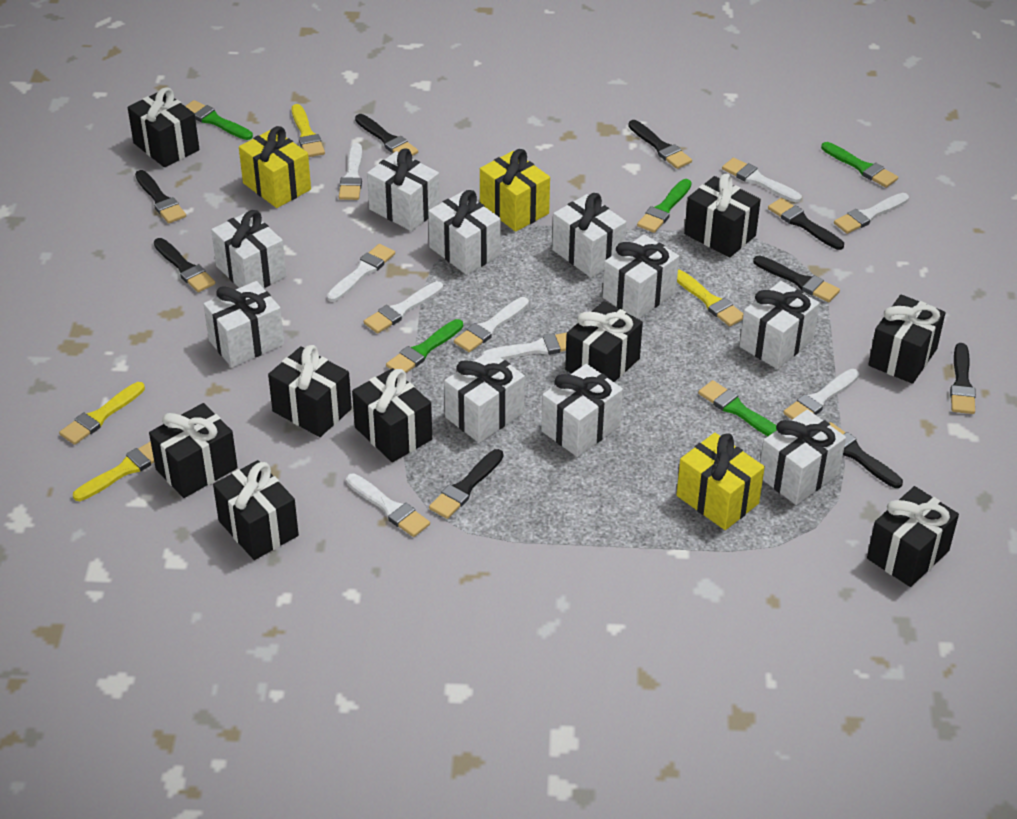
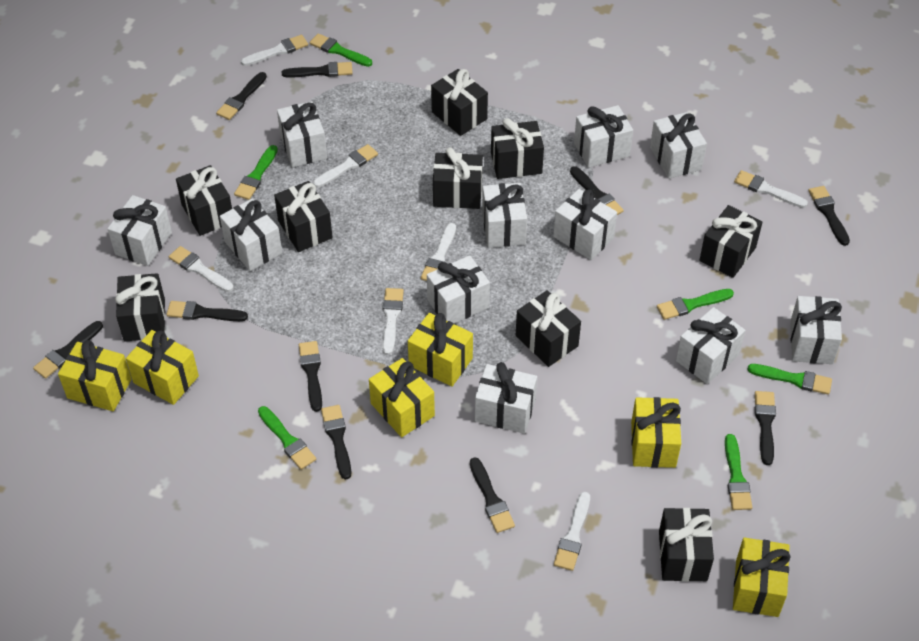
black brush: [135,170,186,223] [154,238,216,292] [355,114,418,156] [429,449,504,519] [628,120,692,169] [753,255,840,302] [768,198,844,250] [829,422,903,488] [950,343,976,414] = 9 -> [33,321,103,379] [166,301,248,321] [216,72,267,120] [282,62,353,78] [299,341,322,412] [321,405,351,480] [470,457,515,533] [570,166,624,215] [755,391,776,465] [808,186,850,246] = 10
green brush: [185,100,253,140] [386,319,463,373] [637,179,692,233] [698,380,777,436] [821,142,898,188] = 5 -> [234,145,278,200] [258,406,316,470] [310,33,372,67] [657,289,734,320] [725,434,752,510] [747,364,832,395] = 6
white brush: [327,244,395,302] [339,143,362,200] [346,473,430,537] [364,281,443,333] [454,297,529,352] [482,333,567,360] [722,158,802,202] [783,369,859,419] [834,193,909,234] = 9 -> [169,246,234,292] [241,35,308,66] [313,144,378,188] [382,288,404,355] [421,223,456,281] [554,492,590,571] [734,170,808,208] = 7
white gift: [203,281,284,367] [211,210,286,288] [367,149,440,231] [428,190,501,275] [444,351,525,443] [541,364,623,457] [552,193,626,278] [603,234,679,319] [740,281,820,369] [760,409,846,505] = 10 -> [107,195,172,266] [220,198,282,271] [277,101,327,167] [427,256,490,323] [475,362,537,434] [482,183,527,248] [553,189,617,260] [574,105,633,168] [650,112,707,179] [676,307,745,384] [790,296,842,364] = 11
yellow brush: [59,382,145,445] [73,441,154,501] [292,104,325,157] [677,269,744,327] = 4 -> none = 0
yellow gift: [239,126,311,208] [480,149,550,232] [676,433,765,530] = 3 -> [58,340,132,411] [126,330,199,405] [369,358,435,437] [408,313,473,387] [631,397,681,468] [733,538,791,617] = 6

